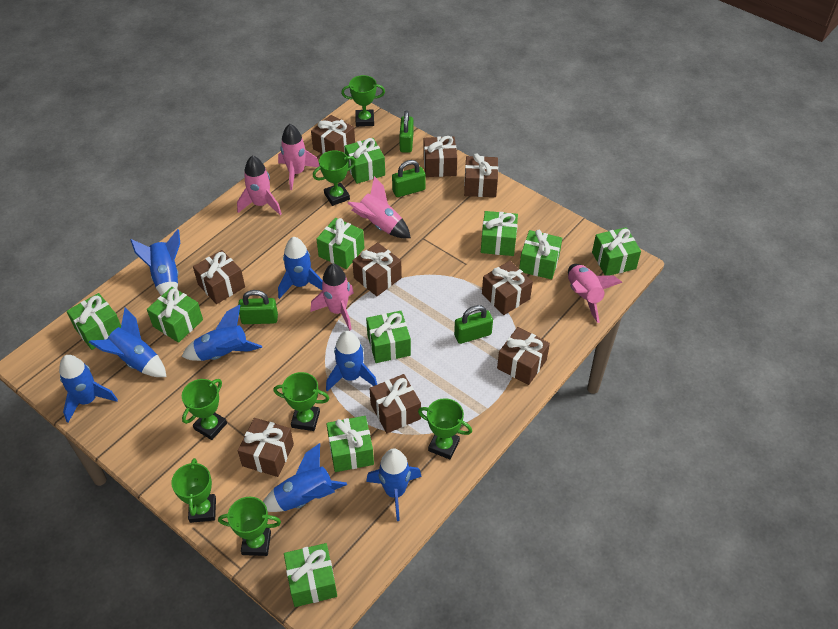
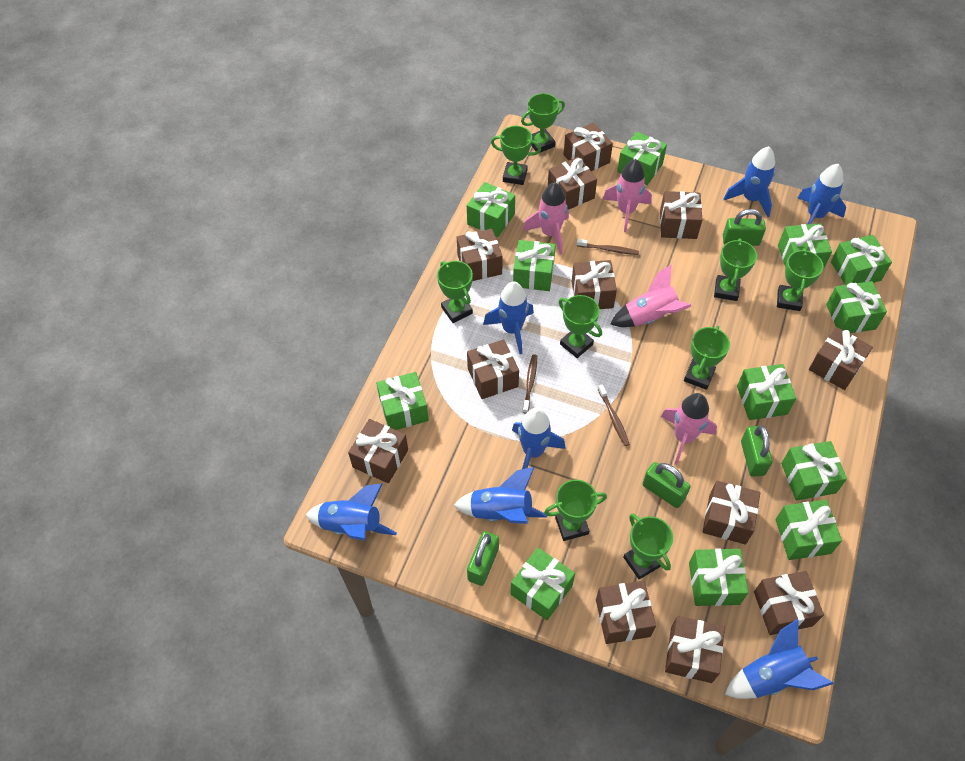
blue rocket: [59,355,118,423] [89,307,166,377] [131,229,180,296] [181,305,262,361] [263,443,347,512] [278,237,323,299] [326,331,377,391] [366,449,422,521] = 8 -> [305,483,397,541] [454,467,548,524] [483,281,534,354] [512,408,566,469] [723,146,775,217] [725,619,833,699] [798,164,846,224] = 7
brown gift: [193,250,245,304] [237,418,294,477] [311,115,355,154] [352,242,402,296] [370,374,421,433] [423,136,457,177] [464,153,498,197] [482,261,533,315] [497,327,550,385] = 9 -> [348,419,408,483] [457,229,502,281] [467,339,519,399] [548,157,597,209] [563,123,613,171] [572,260,617,309] [596,581,656,644] [660,191,702,239] [665,616,725,683] [702,481,760,544] [754,571,824,635] [809,327,873,390] = 12
brown toothbrush: none = 0 -> [523,354,537,414] [577,239,639,255] [598,384,630,446] = 3
green gift: [67,293,121,350] [147,287,203,343] [284,543,337,607] [317,218,365,269] [326,416,374,472] [344,138,385,184] [366,311,411,363] [481,211,518,256] [519,230,562,279] [592,227,641,276] = 10 -> [376,372,429,430] [467,182,515,237] [511,547,575,620] [513,240,556,291] [617,132,667,185] [689,548,748,606] [737,364,796,420] [775,500,842,560] [778,223,832,270] [781,441,847,500] [826,281,887,333] [831,235,892,285] = 12
green trophy: [171,458,216,523] [182,379,227,440] [218,497,281,556] [273,372,330,431] [313,150,356,206] [341,75,385,127] [418,398,472,459] = 7 -> [437,261,473,323] [491,126,541,185] [521,93,565,152] [544,480,607,541] [559,295,602,358] [623,514,673,579] [684,326,730,390] [714,238,757,301] [777,248,824,311] = 9
pink rocket: [237,155,282,215] [278,124,319,190] [310,264,354,331] [347,176,411,238] [568,264,622,323] = 5 -> [523,182,569,255] [603,159,652,232] [610,264,691,327] [661,393,717,465] = 4

